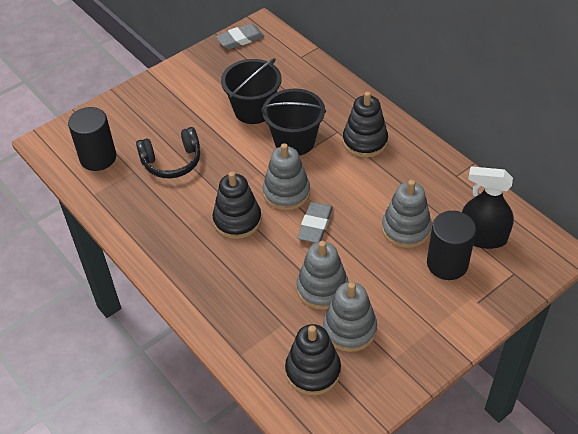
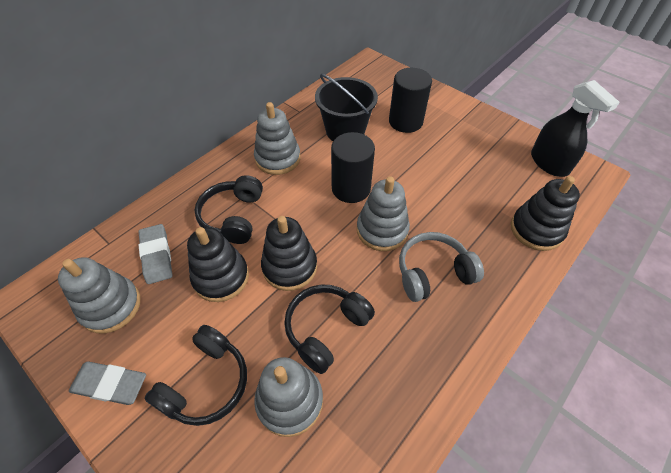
black bucket: [221,58,282,124] [261,89,326,156] = 2 -> [315,74,378,141] = 1
black headphones: [136,127,200,178] = 1 -> [144,325,247,426] [195,175,263,244] [284,284,375,374] = 3
grey headphones: none = 0 -> [399,232,484,302] = 1

